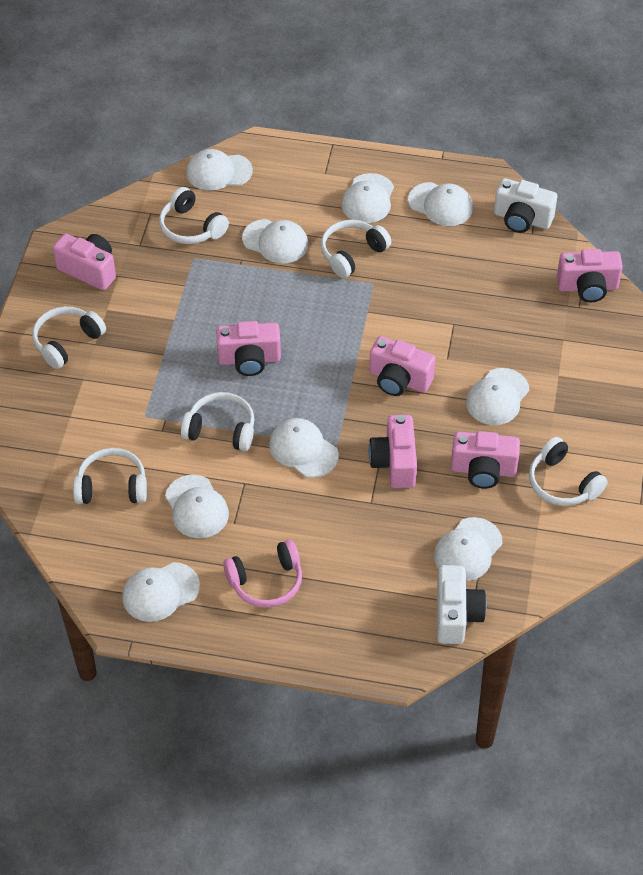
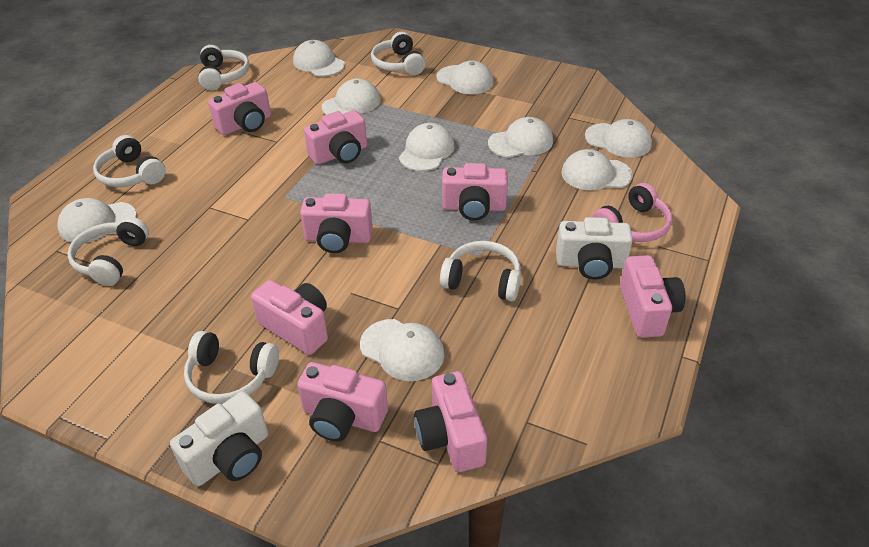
pink camera: [53,234,116,290] [216,321,281,376] [369,336,436,396] [369,415,417,488] [451,431,520,489] [557,249,623,302] = 6 -> [208,82,271,135] [251,280,328,355] [297,362,388,442] [300,193,373,253] [304,110,367,165] [414,371,487,472] [442,163,508,220] [620,255,686,338] = 8

